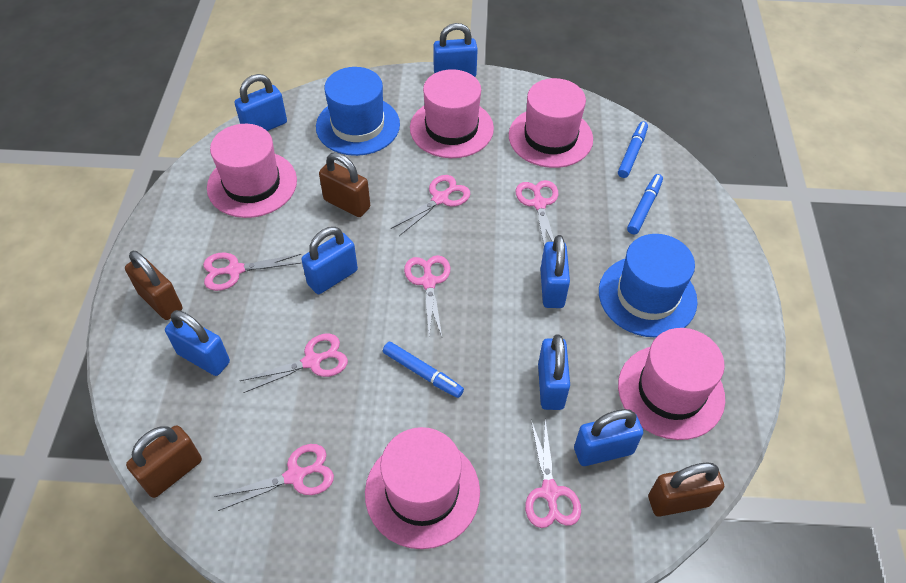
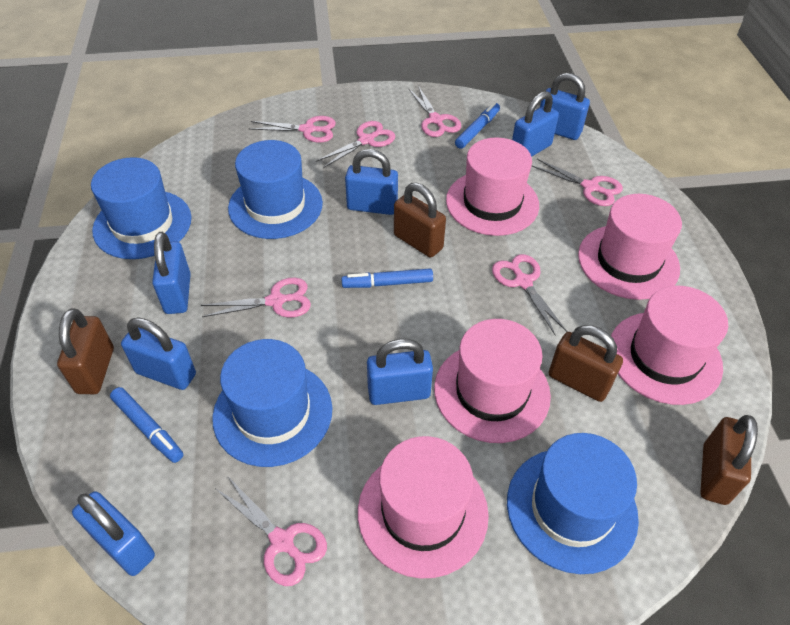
blue hat: [316,67,400,156] [599,234,698,338] = 2 -> [91,157,192,259] [212,339,332,467] [228,140,323,239] [507,433,639,574] = 4

